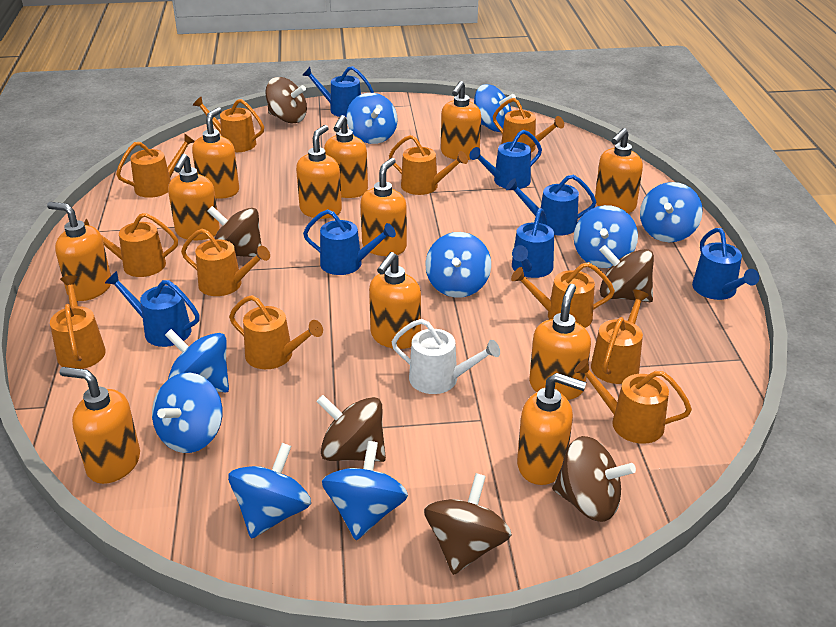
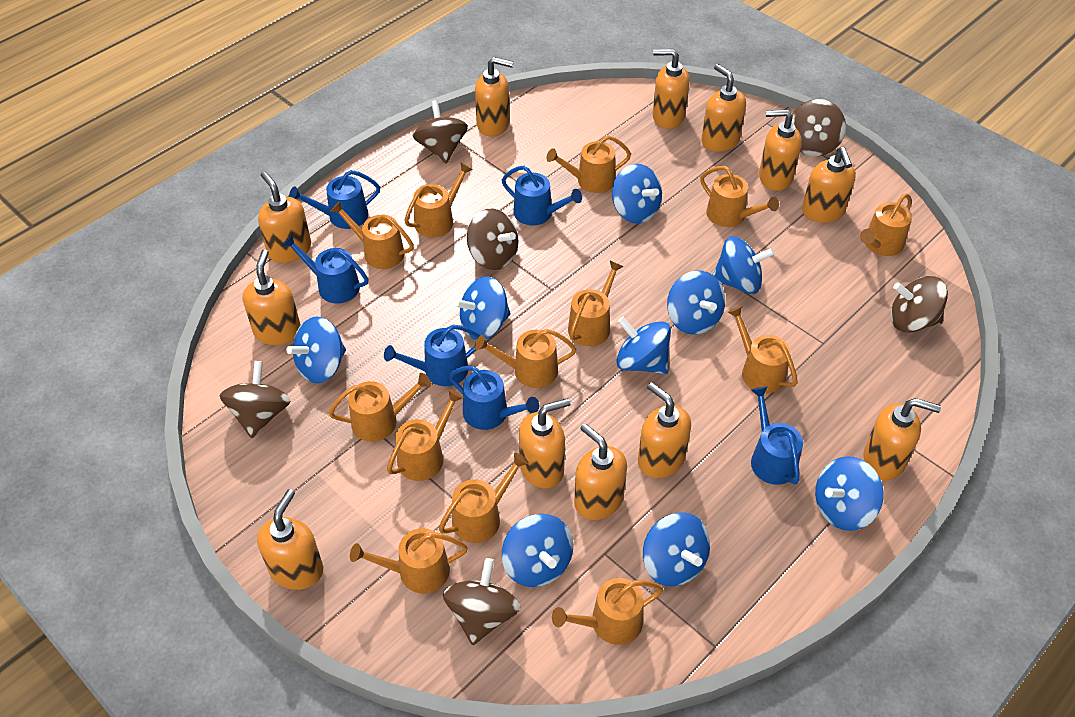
blue watering can: [105,271,200,347] [302,66,374,117] [303,209,396,275] [469,130,542,189] [506,175,596,235] [512,208,554,278] [692,228,759,300] = 7 -> [282,235,368,304] [289,170,380,229] [384,325,480,386] [449,366,539,430] [502,166,582,225] [751,386,803,485] = 6
orange watering can: [50,275,106,369] [84,213,178,277] [116,134,195,198] [181,229,270,296] [193,96,264,152] [229,295,323,369] [389,135,468,195] [493,98,564,153] [511,262,615,328] [574,359,692,444] [591,289,649,384] = 11 -> [328,373,431,442] [330,201,414,269] [350,528,468,594] [387,389,464,481] [404,162,473,237] [439,453,529,543] [475,329,577,388] [546,135,631,193] [552,578,663,645] [568,261,624,346] [700,166,779,227] [727,306,798,393] [860,193,912,256] = 13
white watering can: [392,319,500,394] = 1 -> none = 0

